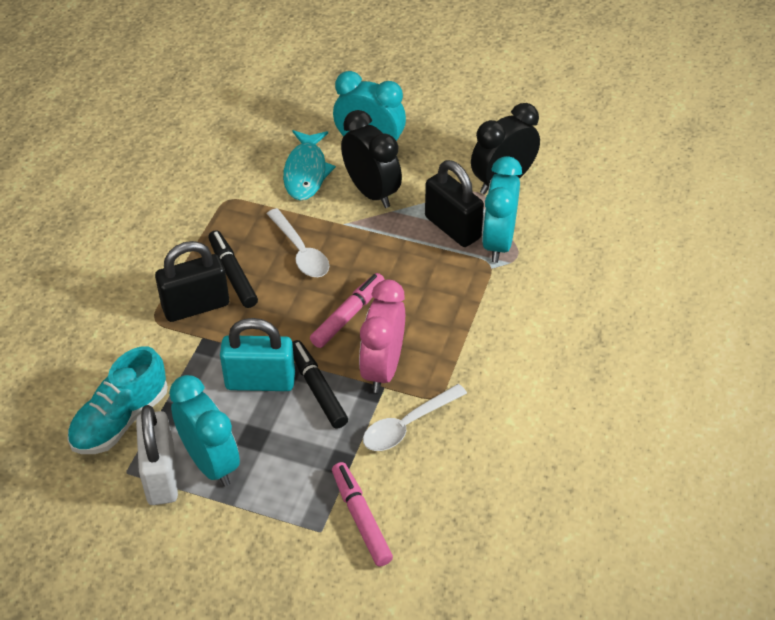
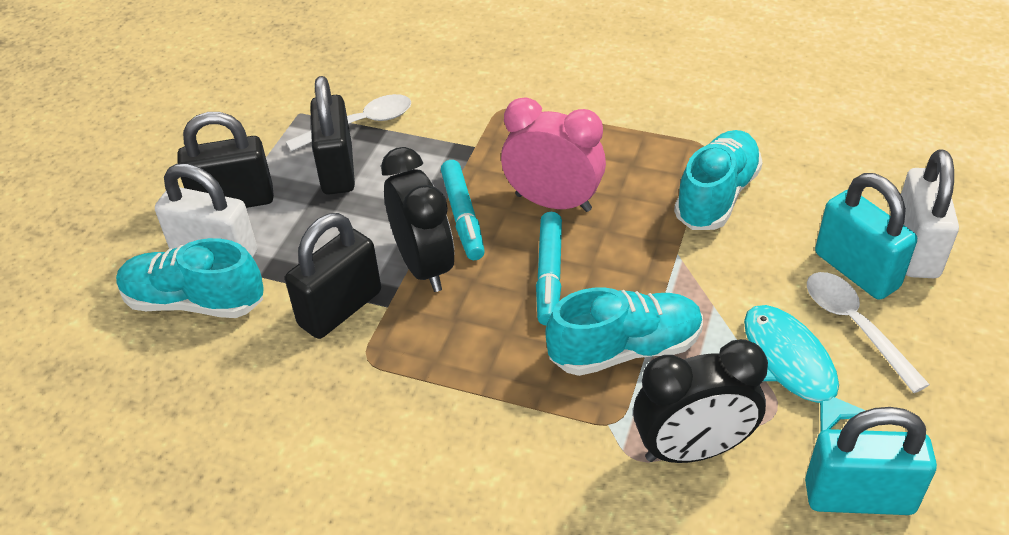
black marker: [208,230,258,308] [292,340,348,429] = 2 -> none = 0
black padlock: [155,241,229,322] [425,160,484,247] = 2 -> [177,112,274,208] [285,213,381,339] [310,76,355,195] = 3
pink marker: [310,273,385,348] [332,462,393,566] = 2 -> none = 0
turquoise clock: [169,375,240,487] [333,71,406,141] [482,156,522,263] = 3 -> none = 0
turquoise marker: none = 0 -> [441,160,485,260] [536,212,562,325] = 2
turquoise padlock: [220,318,295,391] = 1 -> [805,407,937,515] [815,173,917,300] = 2
turquoise shoe: [67,346,168,454] = 1 -> [116,238,264,318] [545,287,703,376] [674,130,763,230] = 3
white padlock: [136,405,178,505] = 1 -> [155,164,257,257] [901,149,959,278] = 2

